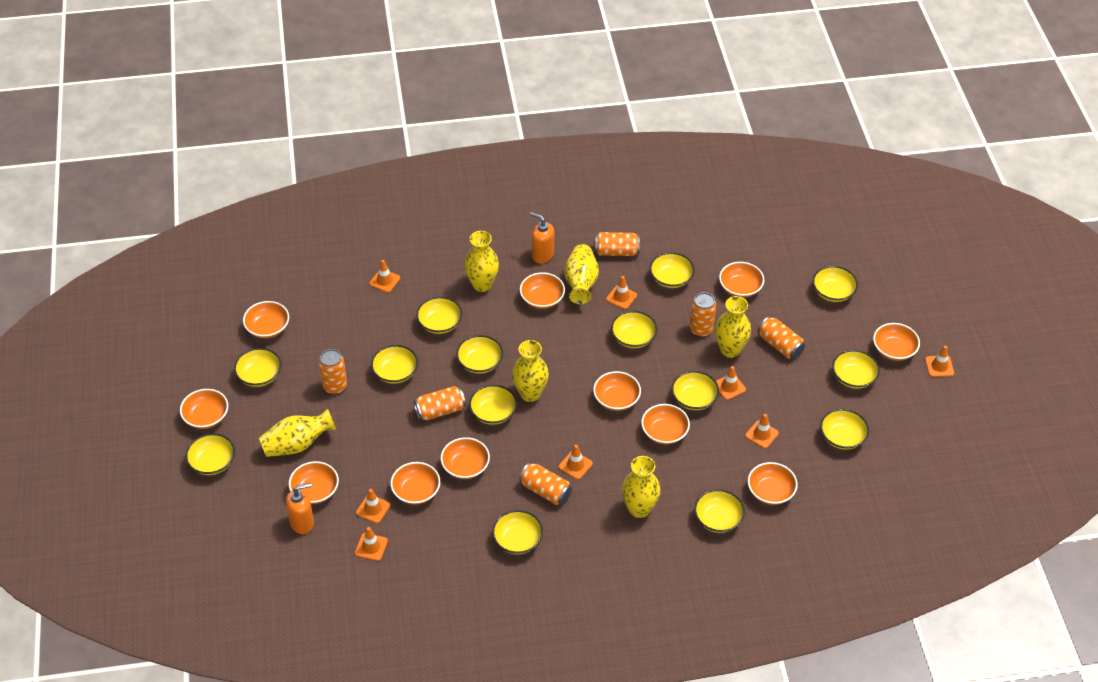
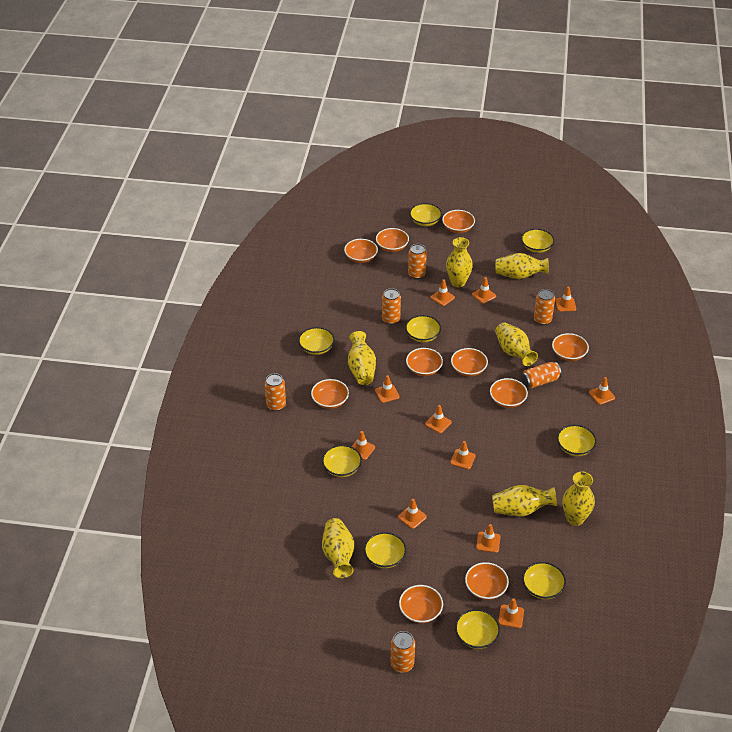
orange bowl: [180,389,228,429] [243,301,289,338] [289,461,339,504] [390,462,440,505] [441,437,490,479] [520,272,565,309] [593,371,641,411] [641,404,690,444] [719,262,764,298] [748,462,798,505] [873,323,920,361] = 11 -> [311,379,349,409] [344,239,378,263] [376,228,409,252] [399,585,443,623] [406,348,443,376] [442,210,475,233] [451,348,488,377] [465,562,509,600] [490,378,528,408] [552,333,589,361] = 10
orange soap dispenser: [286,483,314,534] [530,212,554,263] = 2 -> none = 0
orange traffic cone: [355,527,388,561] [356,489,390,523] [369,260,400,293] [559,445,593,480] [606,276,637,309] [716,366,746,400] [745,414,779,448] [925,346,954,377] = 8 -> [351,431,375,460] [375,375,400,403] [398,499,427,529] [425,405,452,433] [431,279,455,306] [450,441,476,469] [472,277,496,304] [476,524,501,553] [498,598,524,628] [555,287,576,312] [589,377,615,405] = 11
yellow bowl: [185,433,235,475] [234,348,282,387] [371,345,418,384] [416,297,462,334] [456,335,503,374] [469,385,517,425] [492,510,543,554] [611,311,657,348] [650,252,695,288] [671,371,719,410] [694,489,745,533] [813,266,858,302] [820,409,869,450] [832,350,880,389] = 14 -> [298,327,335,355] [322,445,362,477] [364,532,406,568] [405,315,441,342] [409,203,442,226] [455,609,500,649] [521,229,555,253] [522,562,566,599] [557,425,597,456] = 9
yellow vase: [259,408,336,457] [464,231,499,292] [512,340,549,402] [564,244,599,304] [622,456,661,518] [715,296,751,358] = 6 -> [322,518,354,578] [348,331,376,385] [446,237,473,287] [492,485,557,516] [495,323,538,366] [496,253,548,279] [563,471,595,526] = 7

